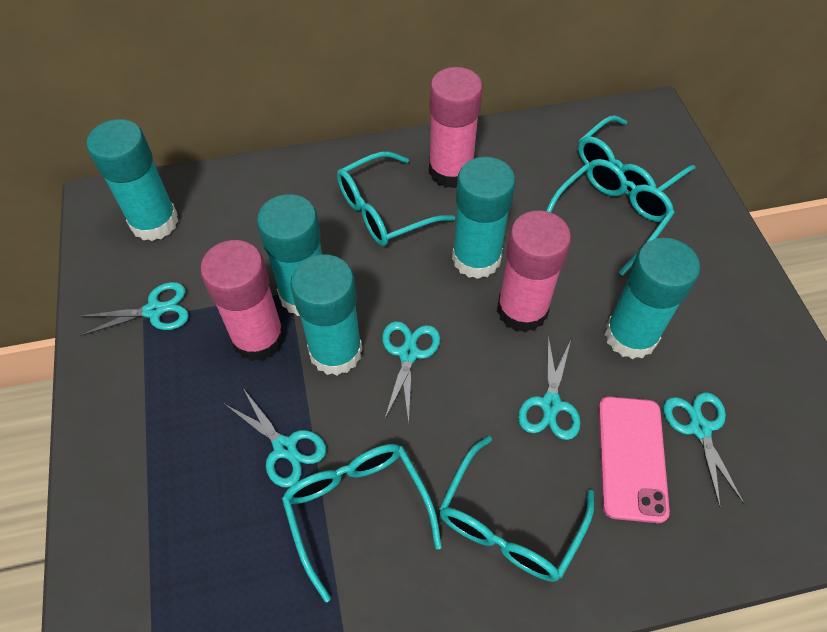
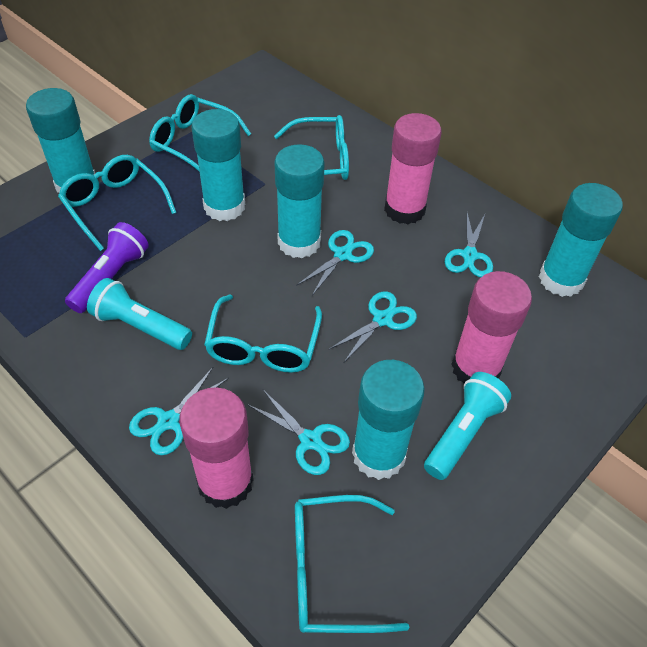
pink phone: [599,397,670,523] = 1 -> none = 0
purple flashlight: none = 0 -> [65,222,149,313] = 1
turquoise flashlight: none = 0 -> [87,278,192,350] [424,372,511,480] = 2

